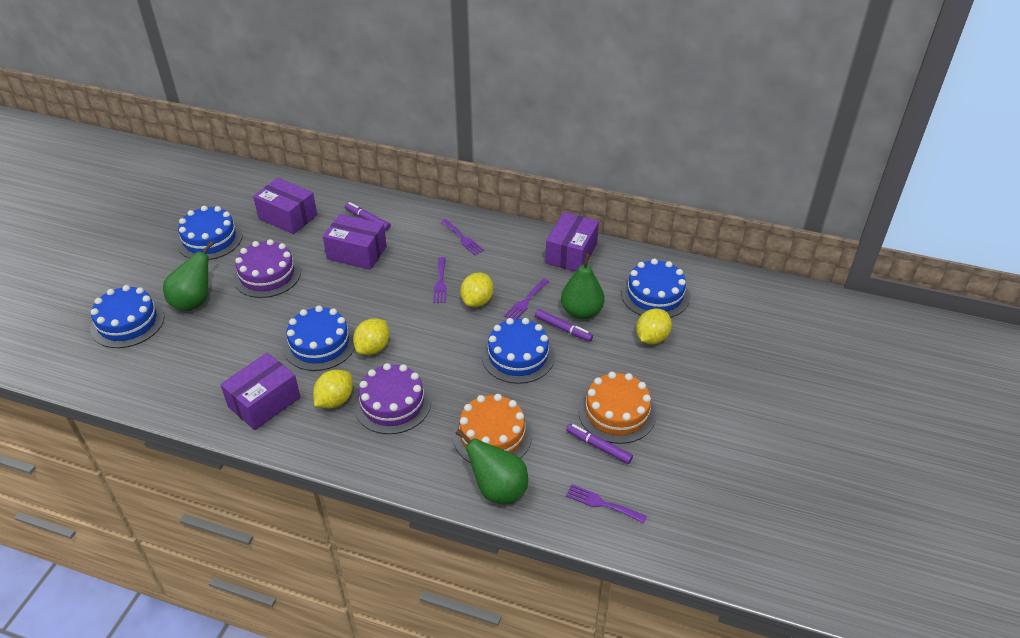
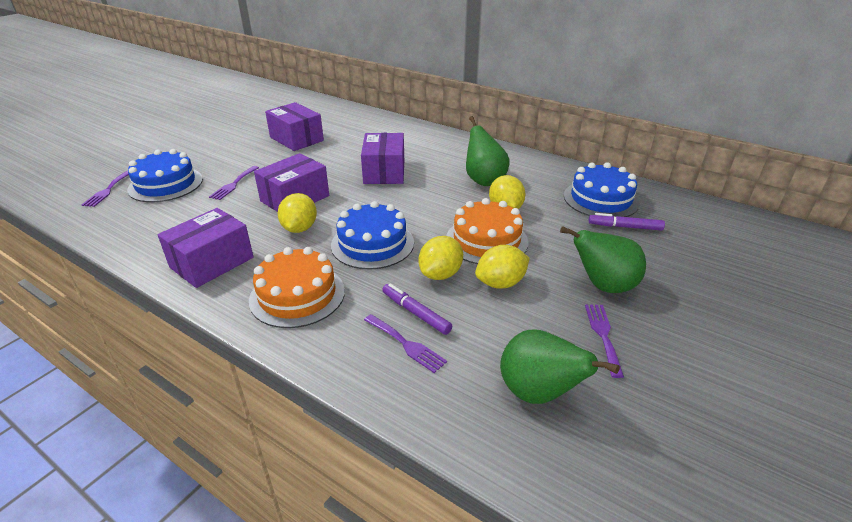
blue cake: [91,285,164,348] [177,206,243,260] [283,306,355,371] [482,318,555,384] [621,259,690,318] = 5 -> [127,149,203,202] [331,201,414,269] [564,162,640,217] = 3
purple cake: [233,239,301,298] [354,363,431,434] = 2 -> none = 0
purple marker: [345,202,391,230] [535,309,593,342] [566,424,633,464] = 3 -> [382,283,452,335] [589,213,665,231] = 2

